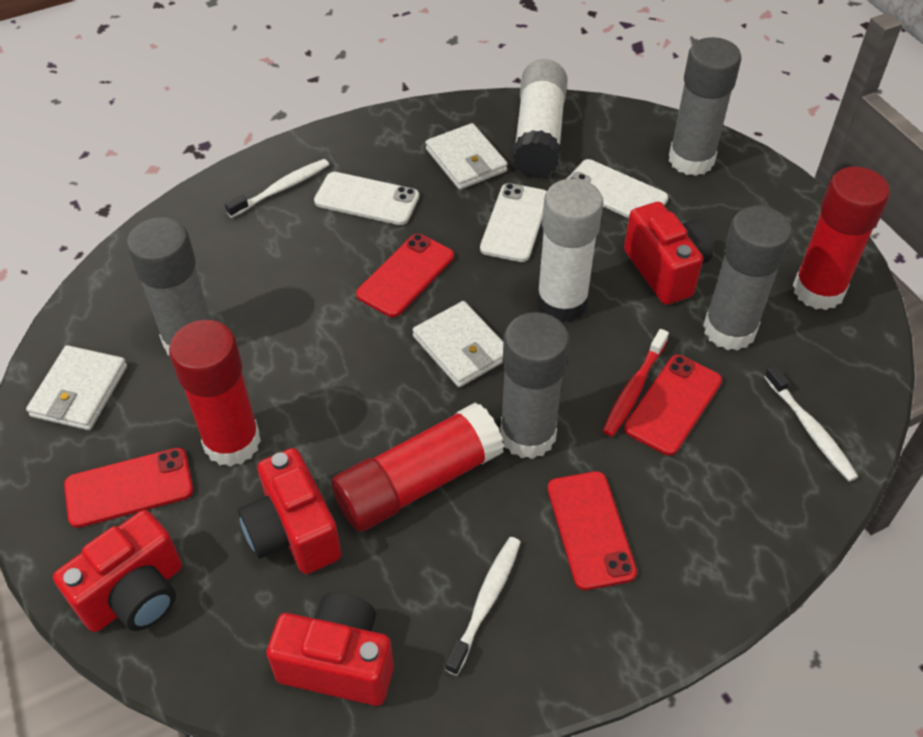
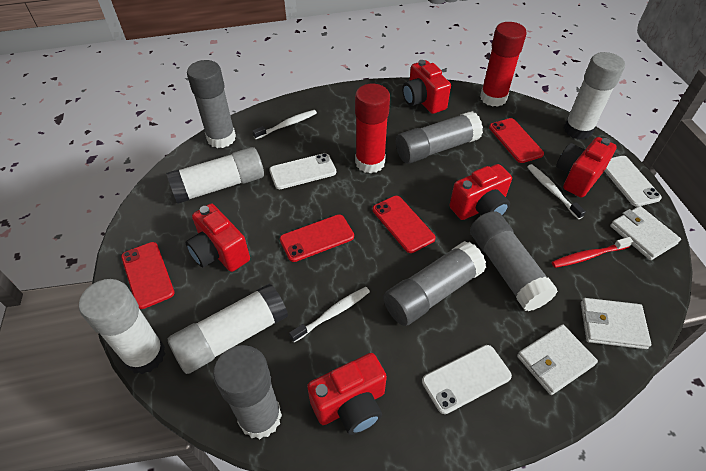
grey glue stick: [127,217,211,356] [500,312,570,459] [669,37,741,176] [703,206,792,351] = 4 -> [187,60,236,148] [213,345,282,439] [383,241,486,326] [396,111,483,164] [470,211,558,311] = 5
red camera: [53,510,182,632] [238,448,342,574] [266,593,394,706] [624,202,713,305] = 4 -> [185,204,250,272] [307,353,387,435] [402,60,451,114] [449,164,512,220] [556,137,617,198] = 5
red glue stick: [169,320,261,467] [331,402,504,532] [793,167,890,310] = 3 -> [355,84,390,174] [480,22,527,107] = 2
white glue stick: [513,59,567,178] [536,179,603,323] = 2 -> [79,279,165,374] [166,147,264,204] [168,283,288,374] [564,52,625,140] = 4

